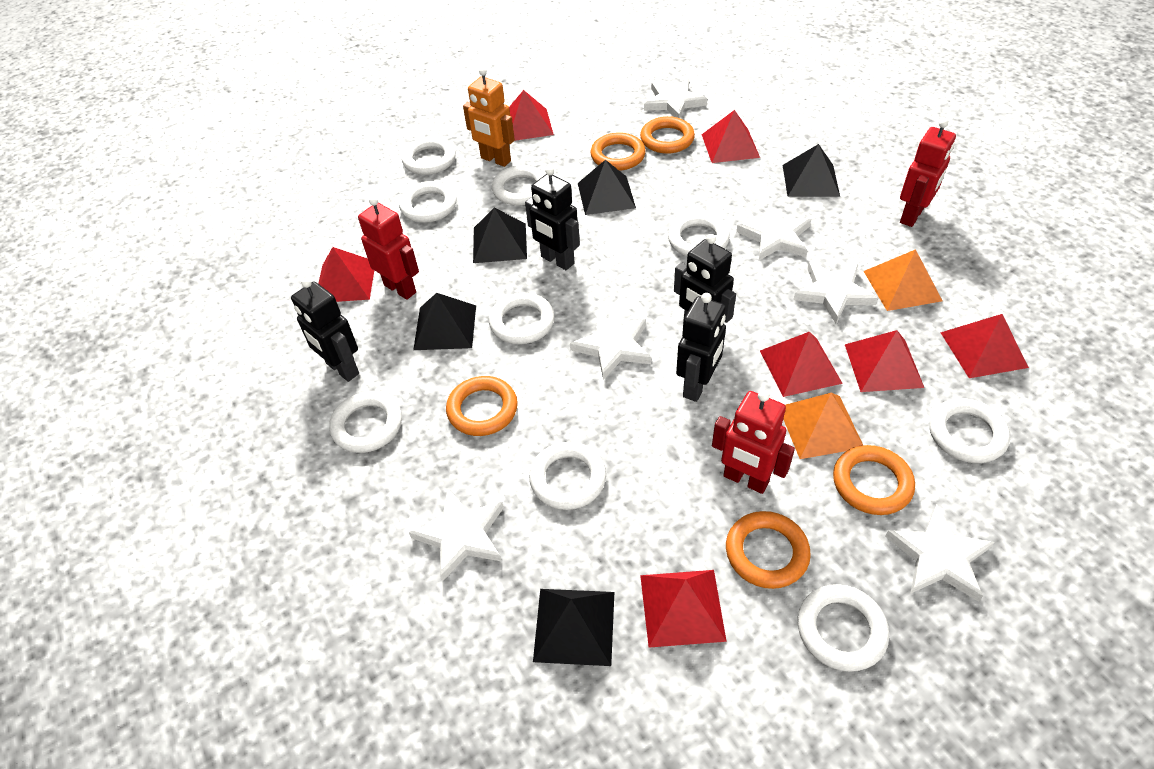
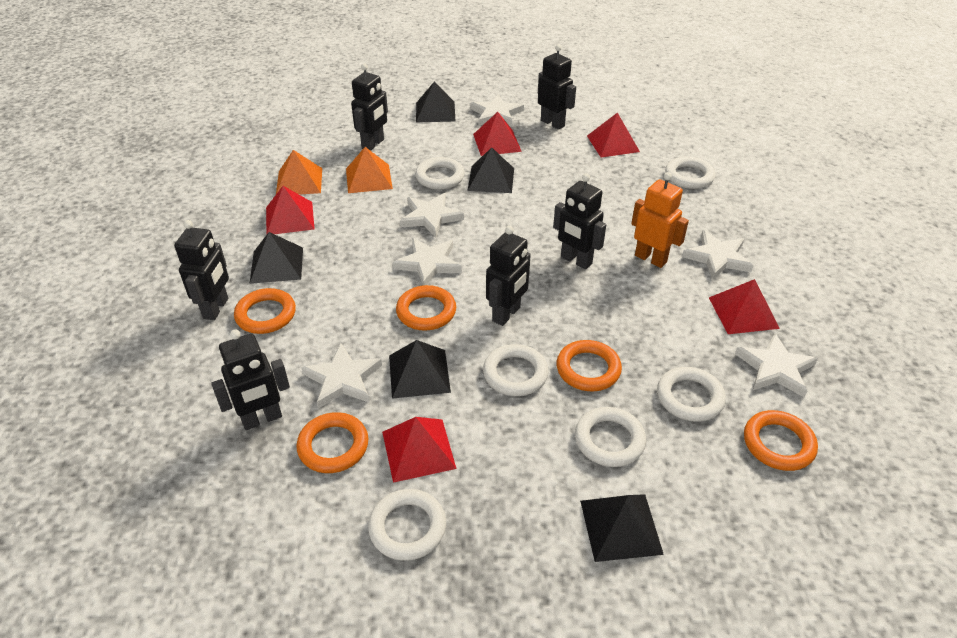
black robot: [291,278,359,382] [525,166,580,270] [674,234,736,323] [676,293,726,402] = 4 -> [174,220,229,320] [211,329,290,430] [351,64,388,151] [486,226,531,326] [538,44,576,130] [553,174,606,269] = 6
red pyramid: [318,247,374,302] [509,90,554,141] [640,570,727,648] [701,110,760,163] [760,332,843,397] [845,330,924,392] [940,314,1029,378] = 7 -> [266,186,315,234] [382,417,457,483] [473,112,522,156] [587,112,640,157] [709,279,780,334] = 5
red robot: [358,196,419,300] [712,390,795,494] [900,119,956,227] = 3 -> none = 0
white ring: [329,392,402,453] [399,181,456,223] [401,137,456,175] [489,293,555,344] [492,165,545,206] [529,442,606,510] [668,213,730,256] [798,584,889,672] [929,398,1010,463] = 9 -> [368,489,446,561] [415,157,465,190] [483,344,549,396] [575,407,646,467] [657,367,726,422] [665,156,716,189] = 6

